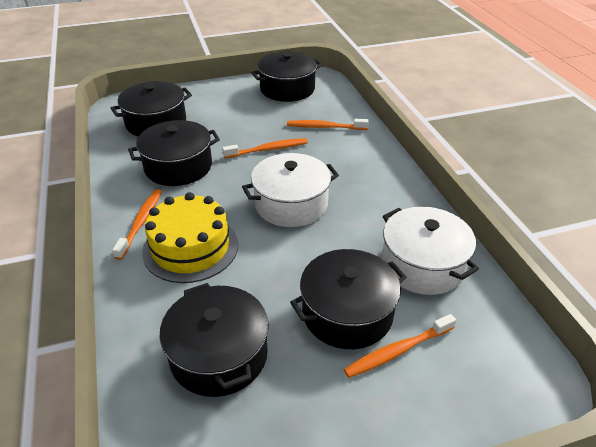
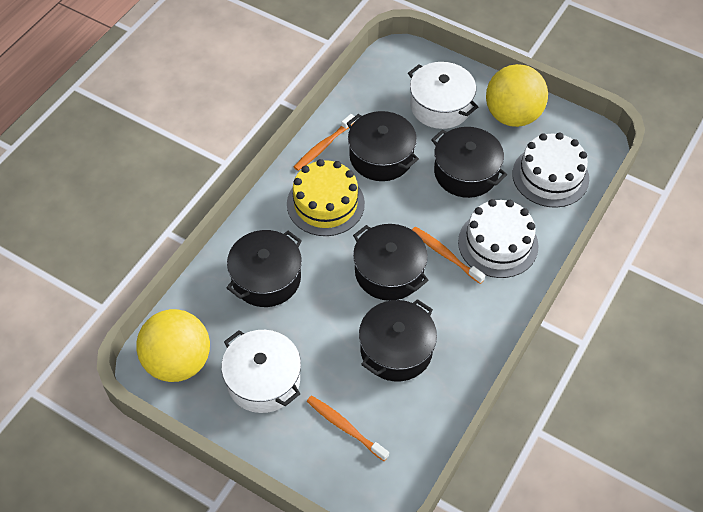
orange toothbrush: [112,189,162,260] [222,138,308,158] [287,119,369,130] [344,314,456,378] = 4 -> [294,114,355,171] [307,396,389,461] [412,226,485,284] = 3
white cake: none = 0 -> [458,199,539,278] [512,132,589,208] = 2
yellow ball: none = 0 -> [136,309,210,382] [486,64,548,127] = 2

